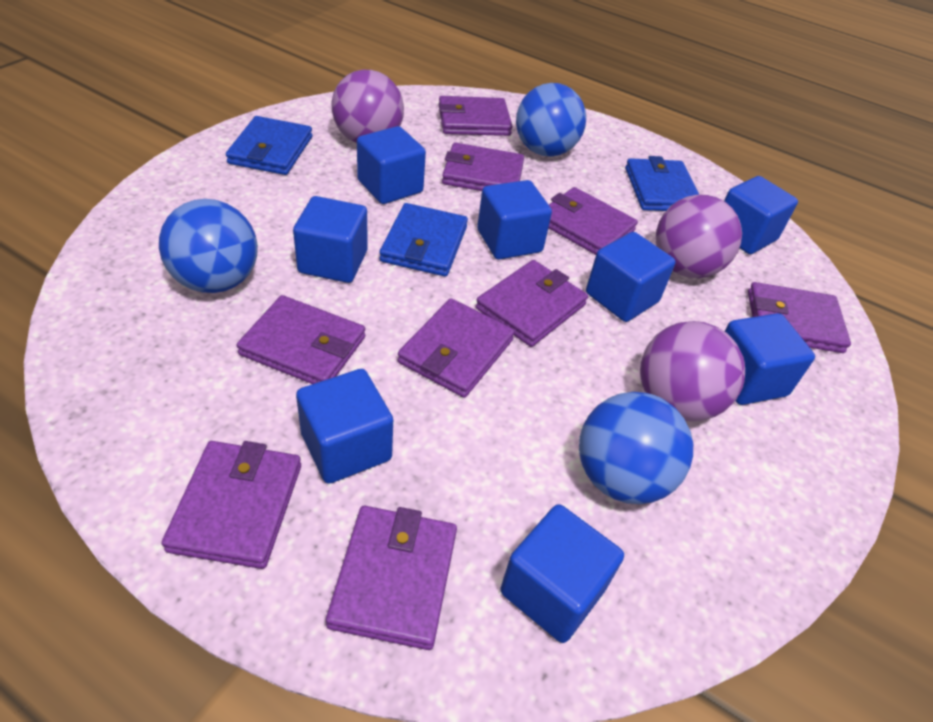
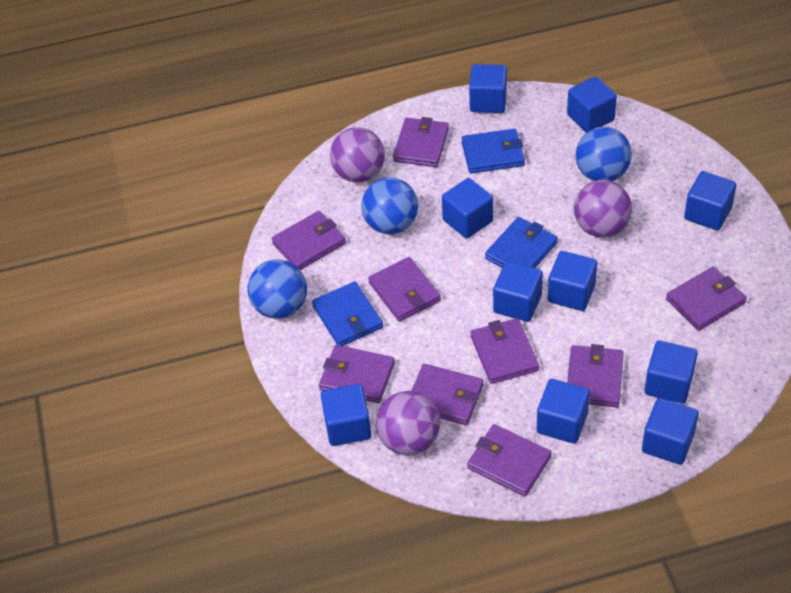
blue cube: [293,196,368,283] [296,369,393,484] [357,126,426,204] [477,180,552,259] [500,504,624,643] [586,232,676,322] [724,176,798,254] [725,313,815,405] = 8 -> [321,384,371,446] [442,178,493,239] [469,64,507,113] [493,261,543,322] [536,379,590,444] [548,251,597,311] [567,76,617,133] [642,398,699,465] [644,341,698,404] [684,171,737,231] = 10

